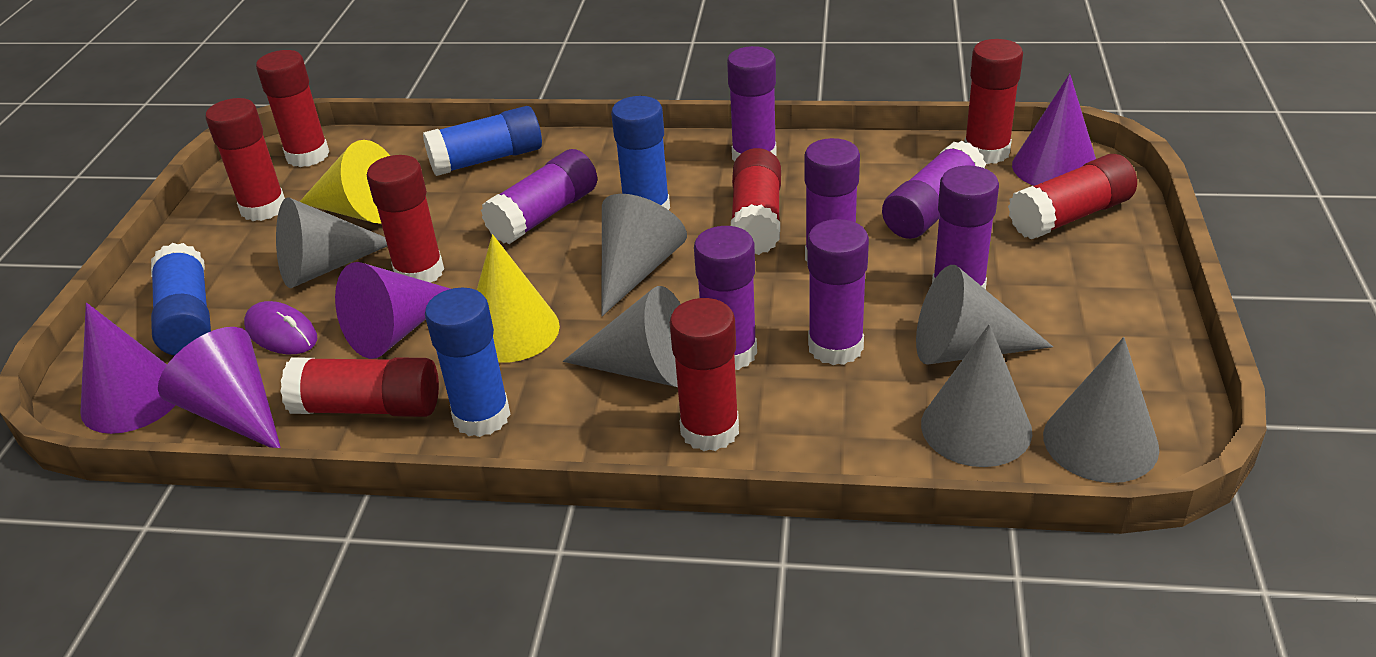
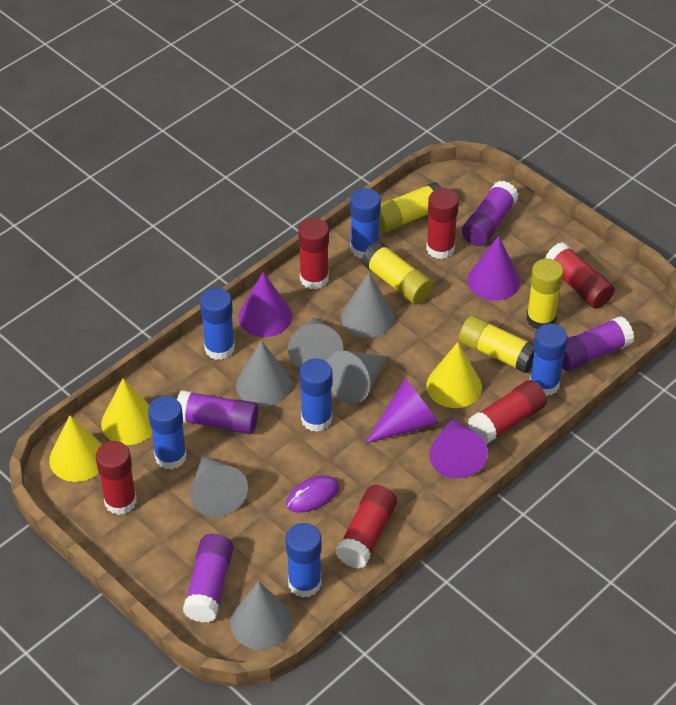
blue glue stick: [151,243,211,356] [423,106,542,176] [425,288,511,437] [611,96,670,210] = 4 -> [148,396,187,470] [200,288,235,360] [286,523,321,598] [299,359,333,432] [350,188,381,258] [530,323,568,396] = 6
purple glue stick: [481,149,597,244] [694,226,757,370] [727,46,777,161] [804,138,860,266] [807,219,869,365] [882,140,986,239] [932,165,999,290] = 7 -> [177,390,258,434] [183,534,233,623] [462,181,518,246] [562,316,634,371] = 4
red glue stick: [206,98,285,221] [256,50,329,167] [280,357,439,417] [367,155,444,283] [670,298,739,451] [731,148,781,255] [964,39,1023,164] [1008,154,1137,239] = 8 -> [96,441,137,515] [298,218,329,289] [336,485,397,569] [426,188,459,259] [468,380,547,444] [545,242,615,309] = 6
yellow cone: [300,140,390,224] [477,234,560,363] = 2 -> [49,415,103,482] [101,379,152,445] [426,342,482,408] = 3
yellow glue stick: none = 0 -> [361,241,433,305] [379,182,442,233] [459,315,534,373] [527,258,564,329] = 4

